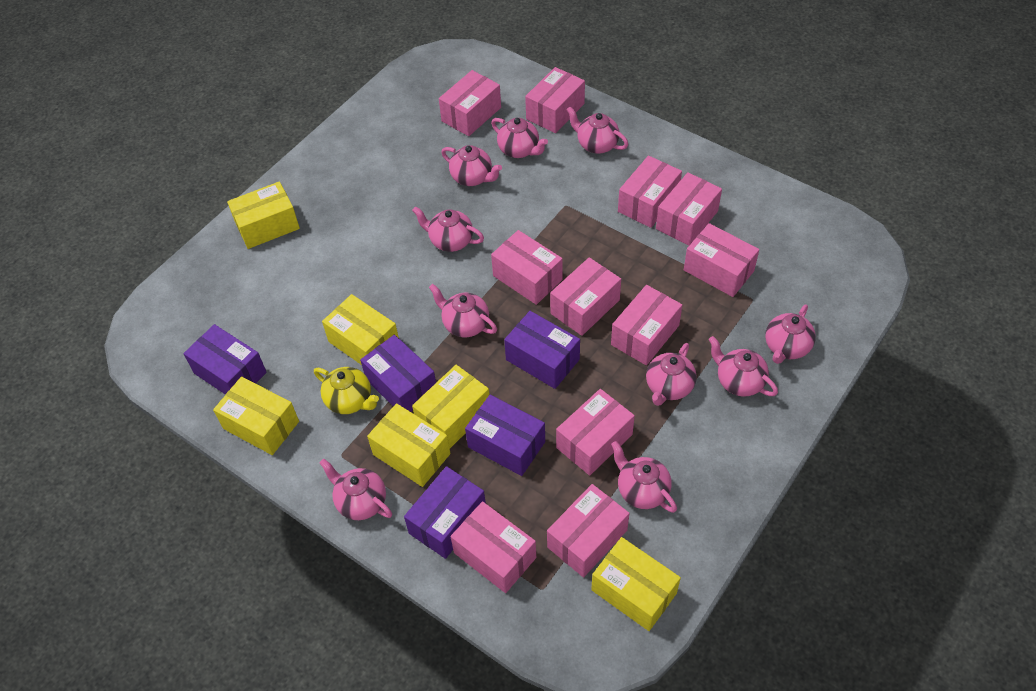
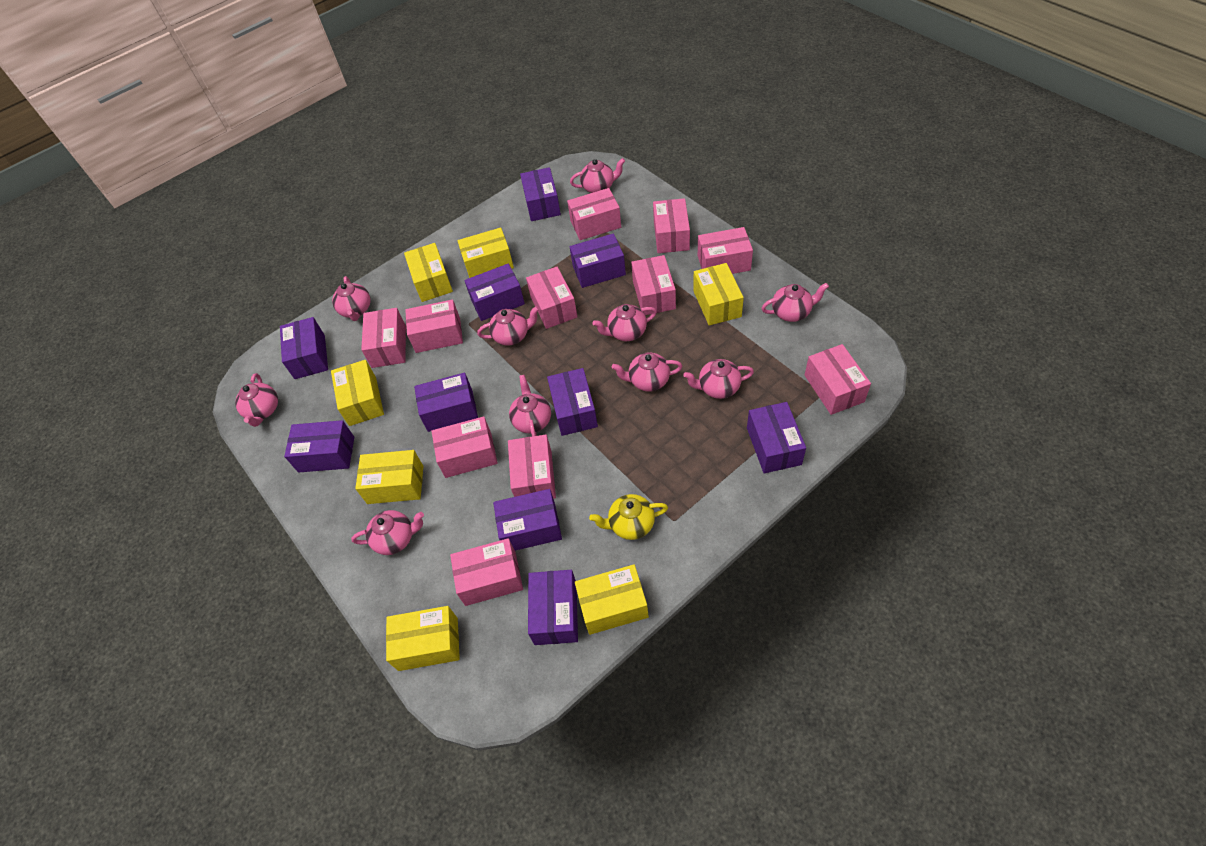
purple box: [183,324,267,394] [360,335,436,412] [404,466,486,559] [465,395,545,476] [504,311,580,389] = 5 -> [280,317,328,379] [284,420,354,473] [414,373,478,432] [464,264,525,321] [493,489,562,551] [520,167,561,221] [528,570,578,645] [547,368,598,436] [570,233,626,288] [747,402,806,473] = 10
yellow box: [213,376,299,455] [227,181,300,249] [322,294,399,365] [367,403,450,487] [412,365,490,448] [591,537,681,631] = 6 -> [331,360,384,426] [355,450,423,504] [386,606,460,671] [404,243,453,302] [457,228,514,278] [575,564,649,635] [693,263,744,325] = 7

